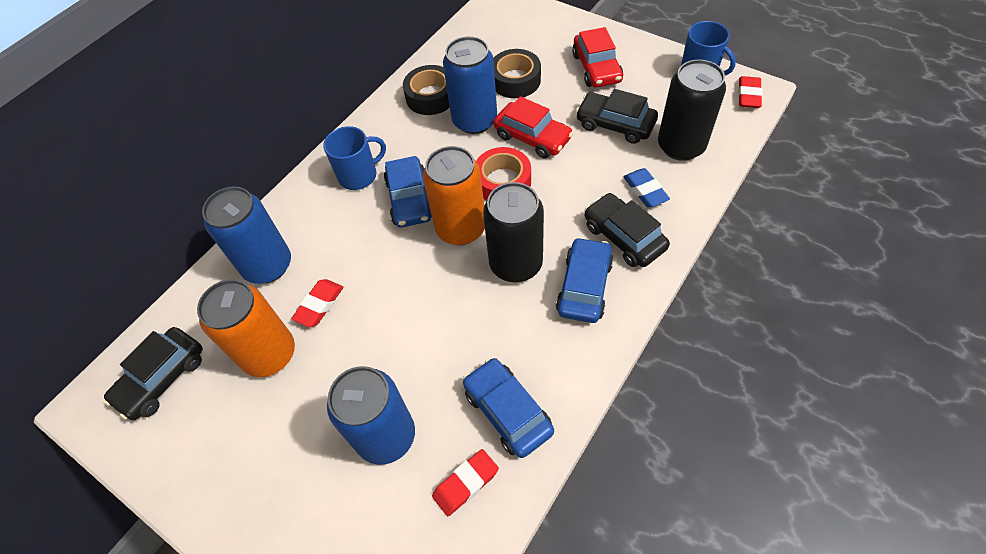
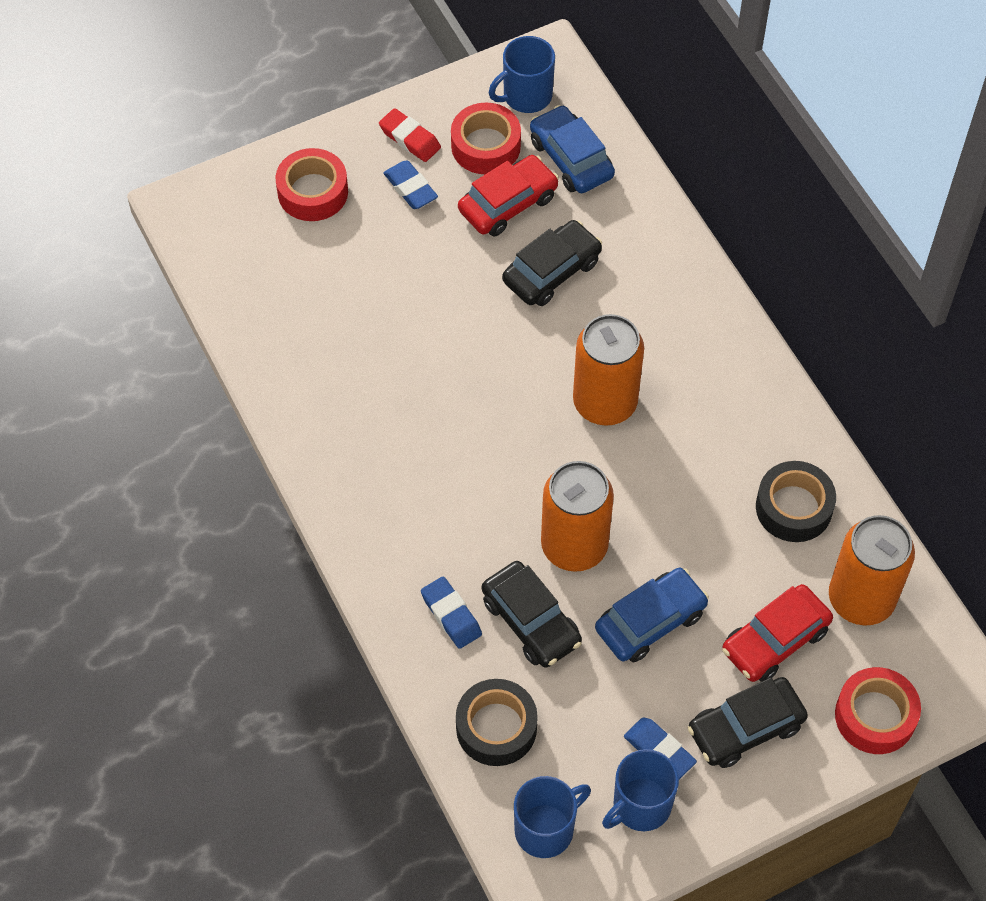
black can: [483,182,544,282] [658,59,726,161] = 2 -> none = 0
blue can: [202,186,291,284] [327,366,415,465] [443,36,497,134] = 3 -> none = 0
blue car: [384,156,432,228] [463,358,554,458] [556,237,613,323] = 3 -> [530,105,615,193] [595,568,709,662] = 2
blue eraser: [623,168,670,207] = 1 -> [383,160,438,209] [421,577,482,649] [624,718,697,780] = 3
blue mug: [323,126,386,190] [681,21,736,75] = 2 -> [489,36,555,113] [514,776,591,858] [602,749,679,831] = 3
orange can: [197,279,295,377] [423,146,485,245] = 2 -> [541,461,614,572] [573,314,644,426] [829,515,915,626] = 3
red eraser: [291,279,343,327] [432,449,499,516] [738,76,763,108] = 3 -> [379,108,441,162] = 1
red tape: [476,147,531,201] = 1 -> [276,148,348,221] [451,103,521,174] [835,667,921,754] = 3

